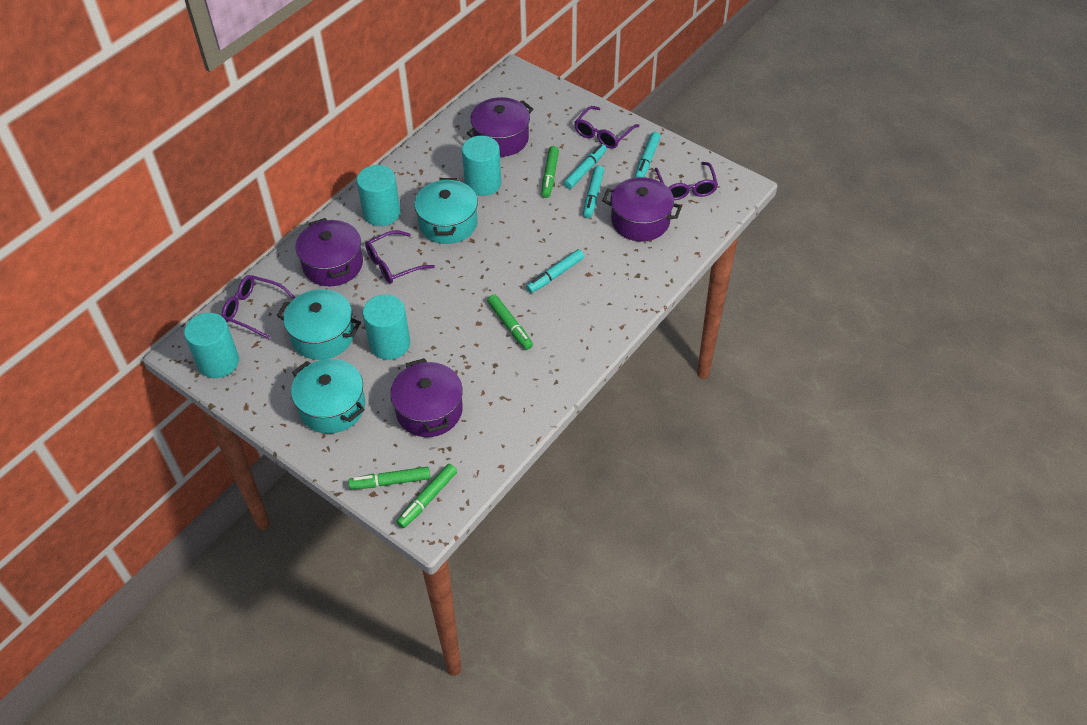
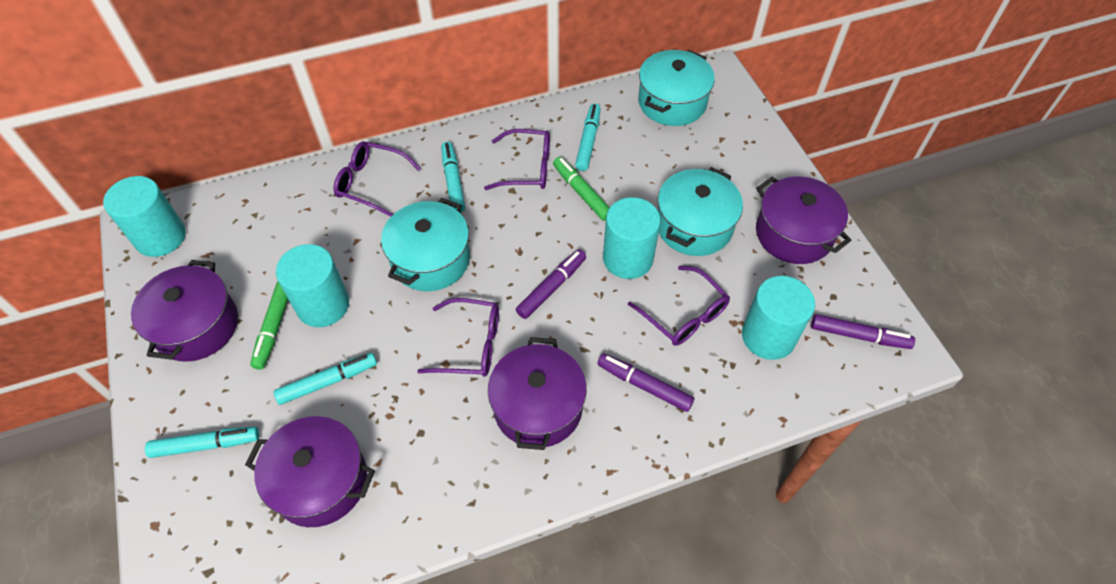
green marker: [348,467,430,489] [396,464,457,528] [487,295,533,350] [541,146,559,198] = 4 -> [250,281,288,370] [553,157,610,221] = 2
purple marker: none = 0 -> [516,250,586,319] [597,353,694,412] [811,314,915,349] = 3

